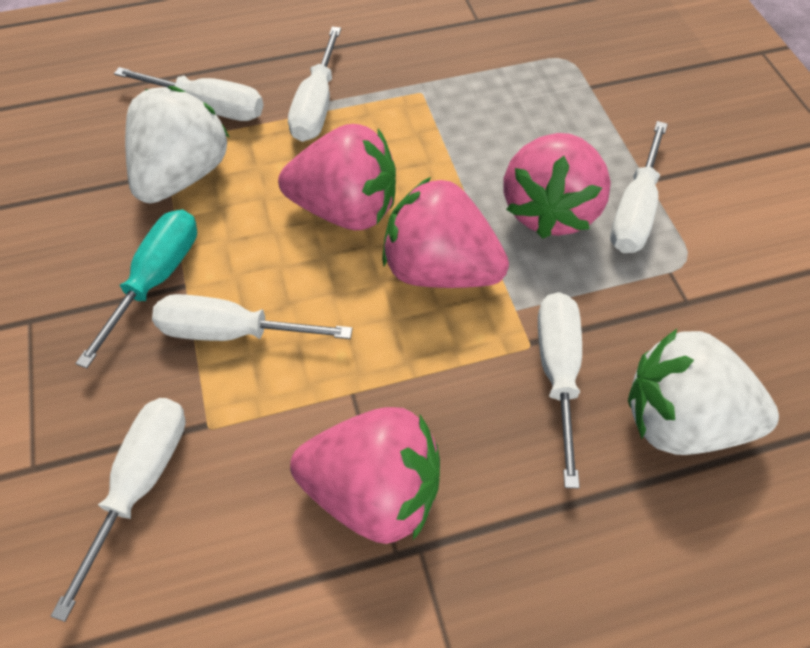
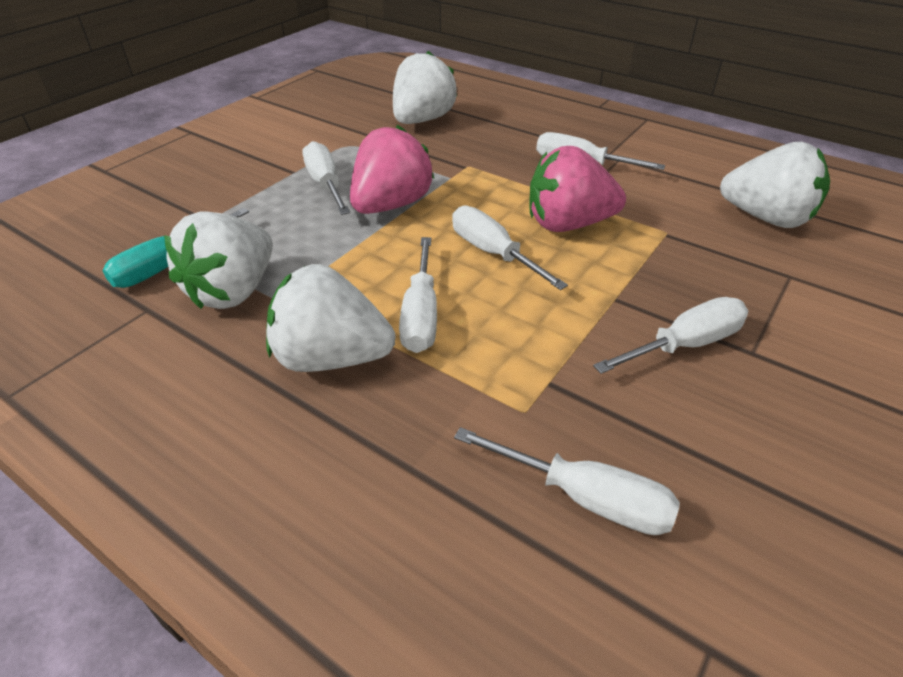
pink strawberry: [278,124,396,230] [290,407,440,544] [382,177,509,288] [503,133,611,239] = 4 -> [350,125,434,214] [530,146,626,232] = 2
white strawberry: [125,86,230,203] [628,329,779,455] = 2 -> [164,211,273,309] [266,264,396,372] [393,51,457,124] [720,142,830,228] = 4

